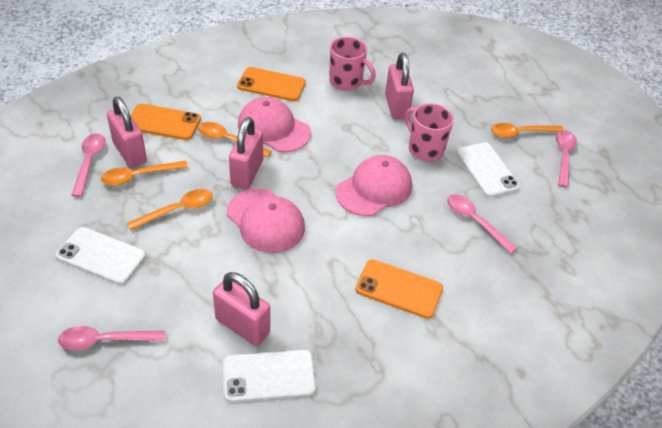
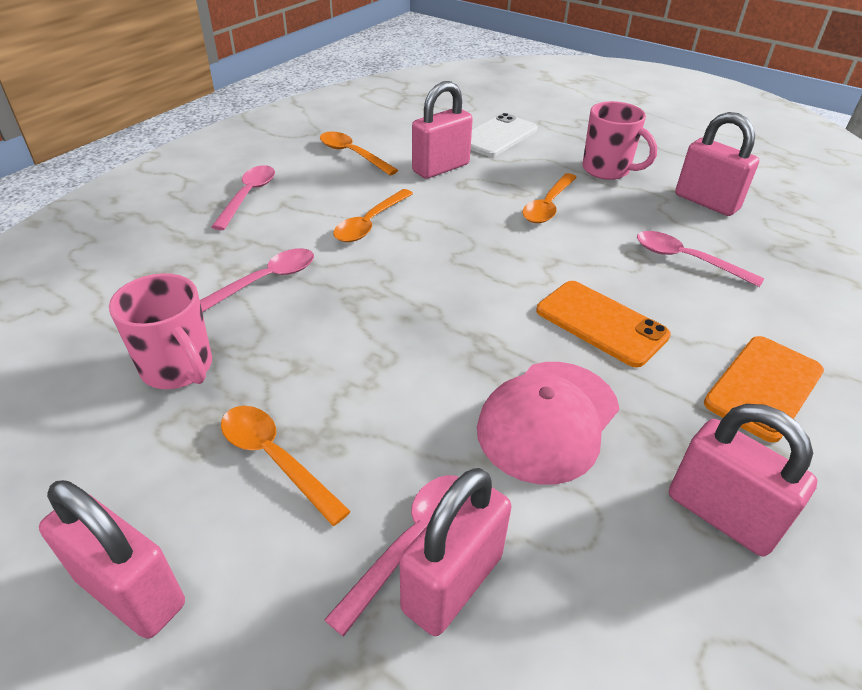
orange phone: [131,104,201,140] [237,67,306,101] [355,259,443,319] = 3 -> [536,281,671,367] [704,336,824,443] = 2
pink cap: [227,189,305,253] [238,97,311,152] [336,155,412,216] = 3 -> [477,362,619,484] = 1
pink padlock: [107,97,147,168] [213,272,270,346] [229,117,263,189] [385,53,414,119] = 4 -> [39,480,185,639] [400,468,511,636] [412,81,473,179] [669,404,818,556] [675,112,759,216] = 5
white phone: [56,227,146,285] [223,350,316,402] [456,142,520,197] = 3 -> [471,113,538,157] = 1

